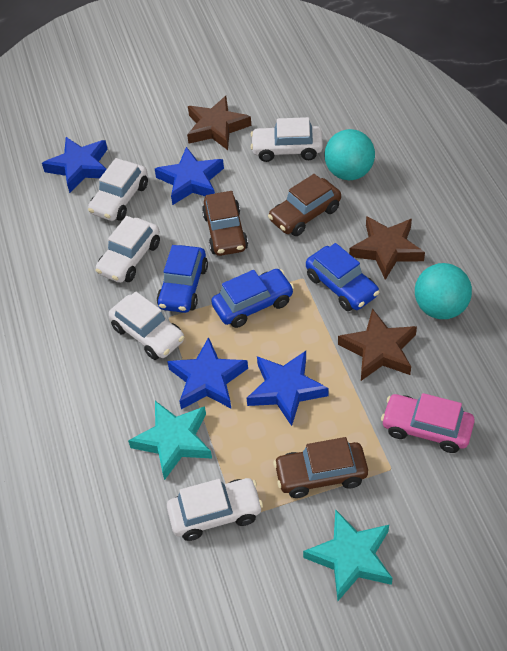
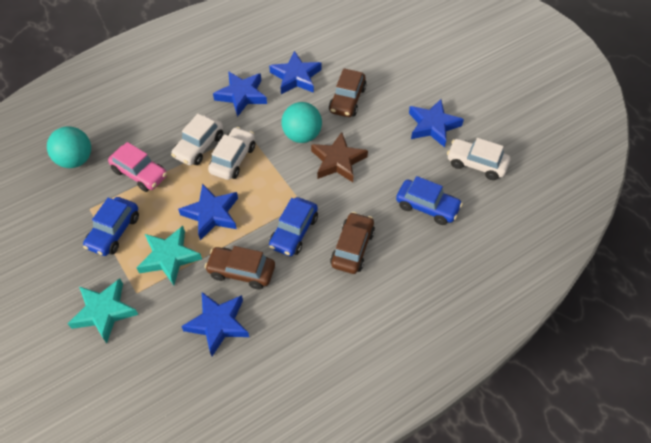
blue star: [42,137,108,193] [155,147,224,205] [167,337,248,409] [247,351,328,426] = 4 -> [178,184,238,240] [181,292,249,356] [213,71,267,117] [269,51,322,94] [409,99,464,147] = 5
brown star: [187,96,251,150] [338,308,417,381] [349,216,425,280] = 3 -> [311,132,368,182] = 1
white car: [88,158,148,221] [95,216,160,283] [109,292,185,360] [167,478,263,541] [250,117,323,162] = 5 -> [171,114,223,165] [208,127,255,180] [447,138,510,180] = 3

